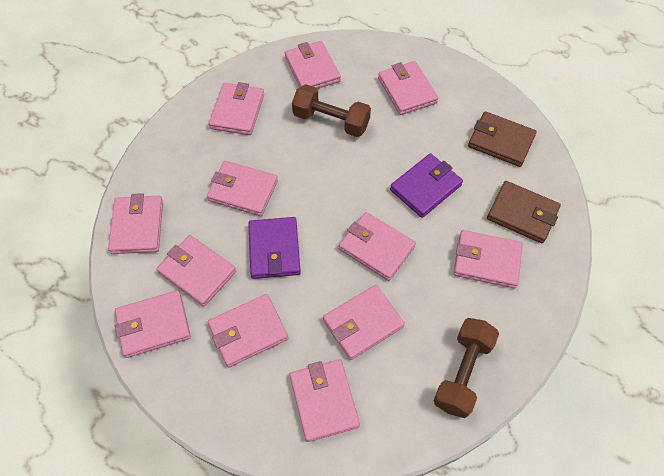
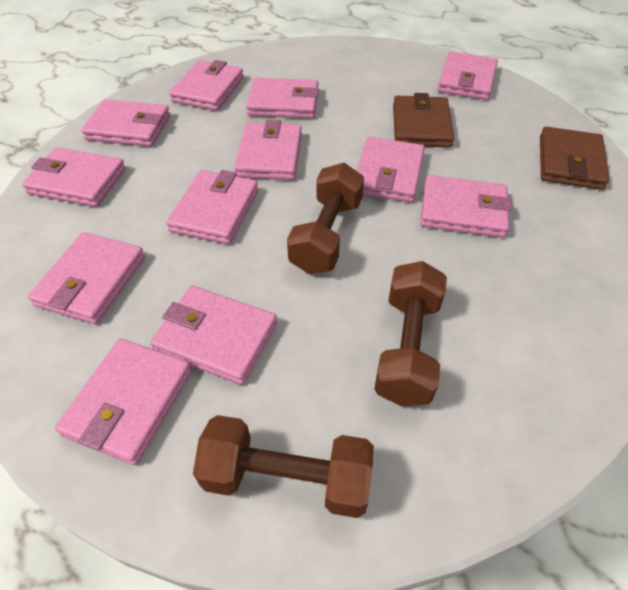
brown dumbbell: [292,84,371,137] [434,318,499,418] = 2 -> [193,415,374,518] [287,163,364,274] [374,261,447,406] = 3
purple wallet: [248,217,301,279] [390,153,463,218] = 2 -> none = 0

